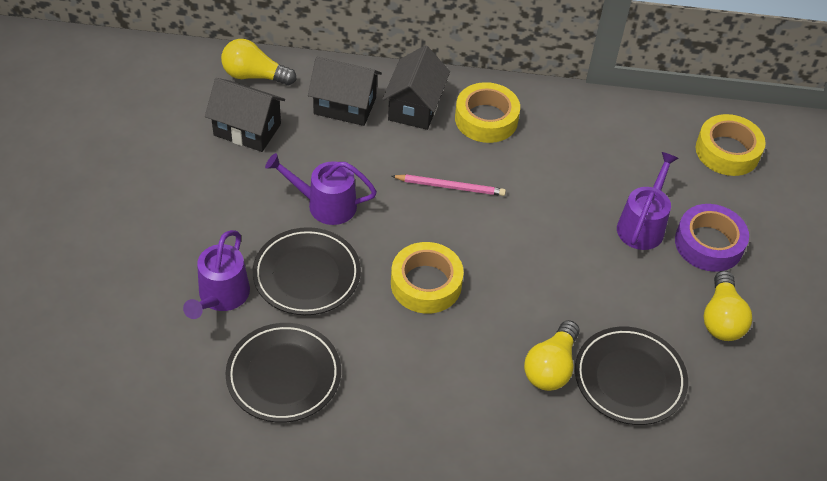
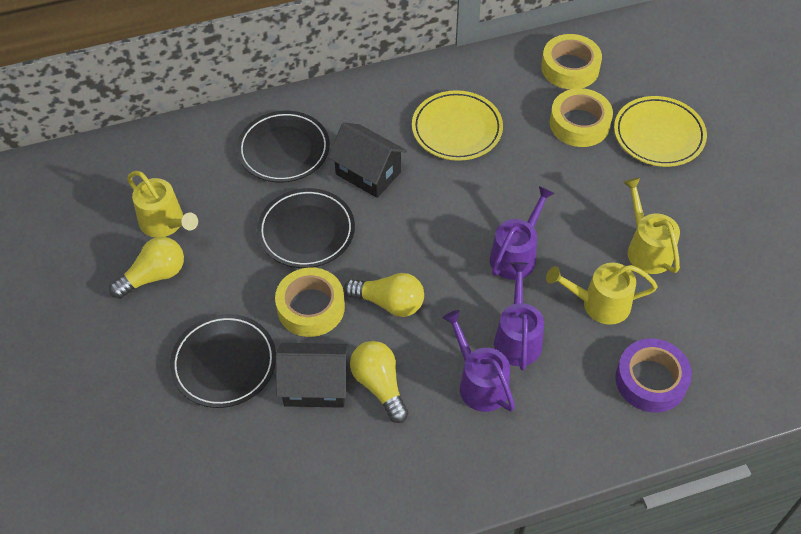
black house: [205,78,285,152] [308,57,382,126] [382,45,450,130] = 3 -> [276,343,349,408] [328,122,407,198] = 2
pink pencil: [391,174,506,196] = 1 -> none = 0
yellow plate: none = 0 -> [412,90,503,161] [614,96,707,167] = 2
yellow watering can: none = 0 -> [127,171,198,238] [546,263,658,325] [623,177,680,274] = 3

